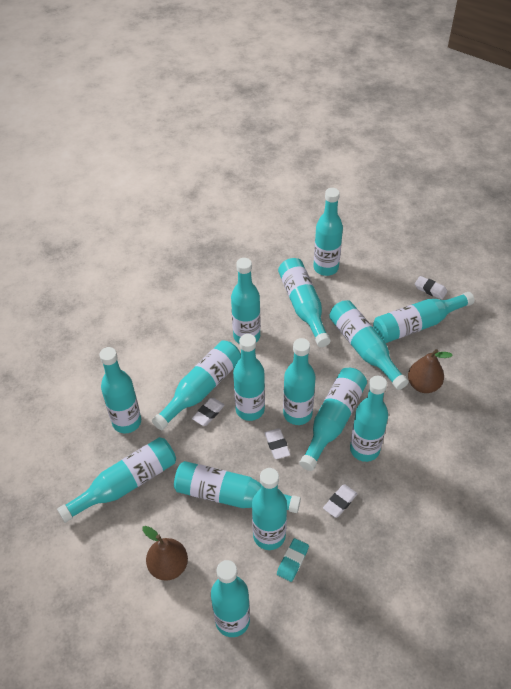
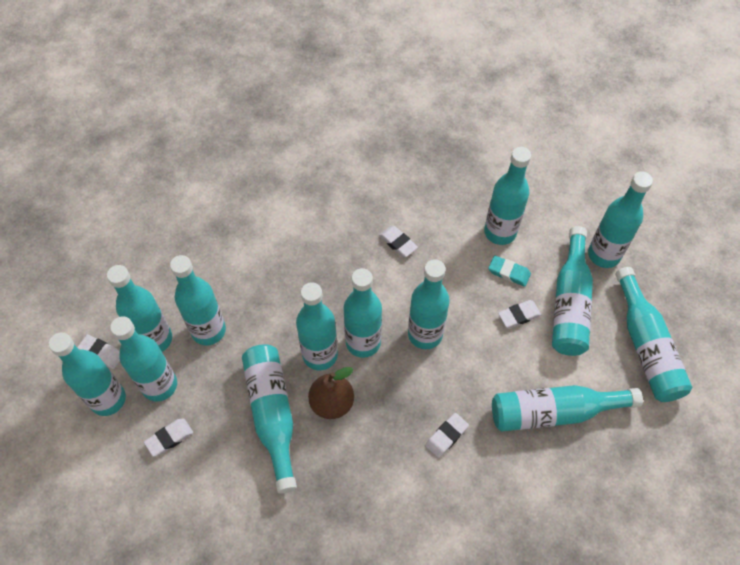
brown pear: [142,526,188,581] [408,349,453,393] = 2 -> [308,367,354,419] = 1
turquoise bottle: [57,437,176,523] [99,347,141,433] [152,341,241,430] [174,461,301,513] [211,560,250,637] [231,258,261,343] [233,334,265,421] [252,468,287,550] [278,258,331,347] [283,338,316,425] [299,368,367,471] [314,188,343,276] [329,300,409,390] [350,376,388,462] [373,292,475,343] = 15 -> [49,332,126,416] [107,265,172,352] [110,316,177,402] [170,255,226,345] [242,344,297,494] [296,282,338,370] [343,268,382,358] [408,259,450,349] [484,147,531,245] [492,385,643,432] [552,226,593,356] [588,171,653,268] [615,267,692,402] = 13
white eraser: [192,398,225,426] [265,428,290,459] [323,485,357,518] [415,276,447,300] = 4 -> [77,334,120,369] [144,418,193,457] [379,226,418,257] [425,413,469,458] [498,300,541,328] = 5

